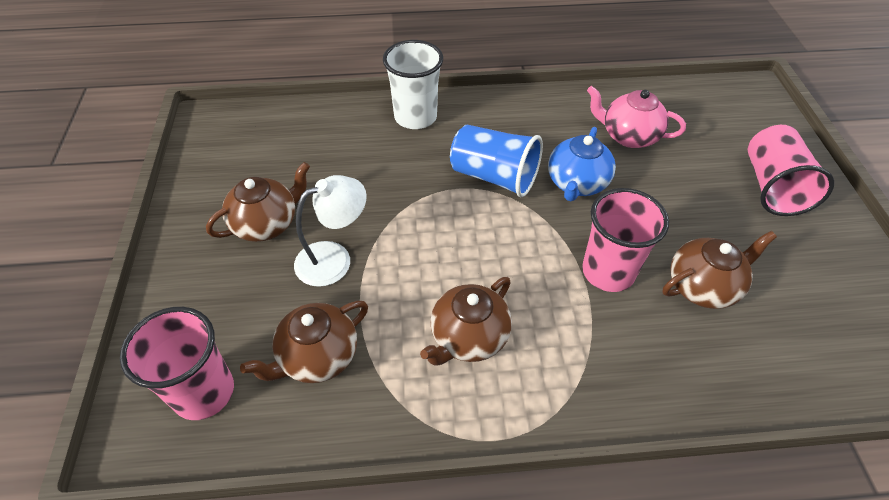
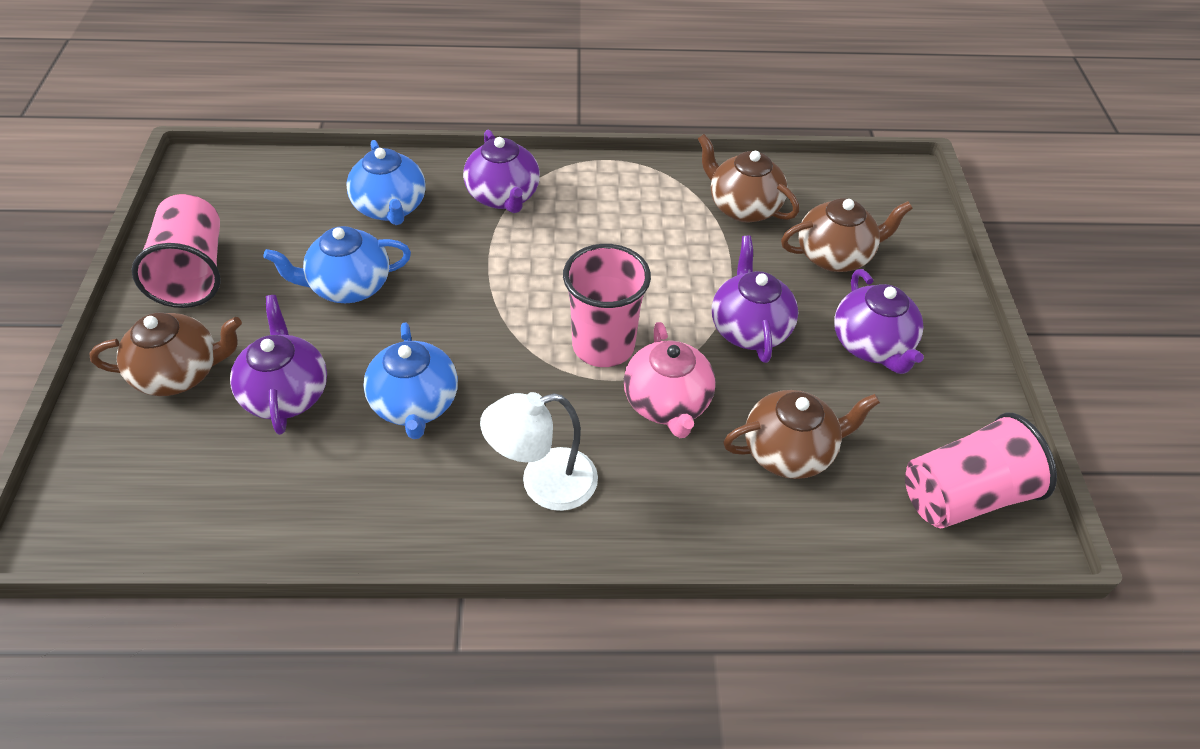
blue cup: [450,124,543,197] = 1 -> none = 0
blue teapot: [548,127,616,201] = 1 -> [263,226,411,303] [346,140,426,225] [363,322,458,439] = 3
purple teapot: none = 0 -> [230,295,327,435] [463,130,540,213] [712,236,798,363] [834,269,924,374] = 4
white cup: [383,40,443,129] = 1 -> none = 0

